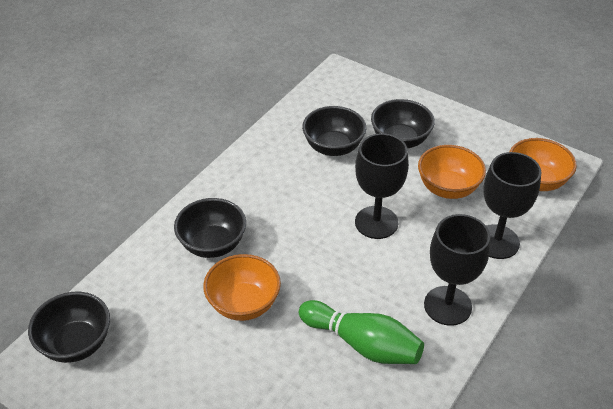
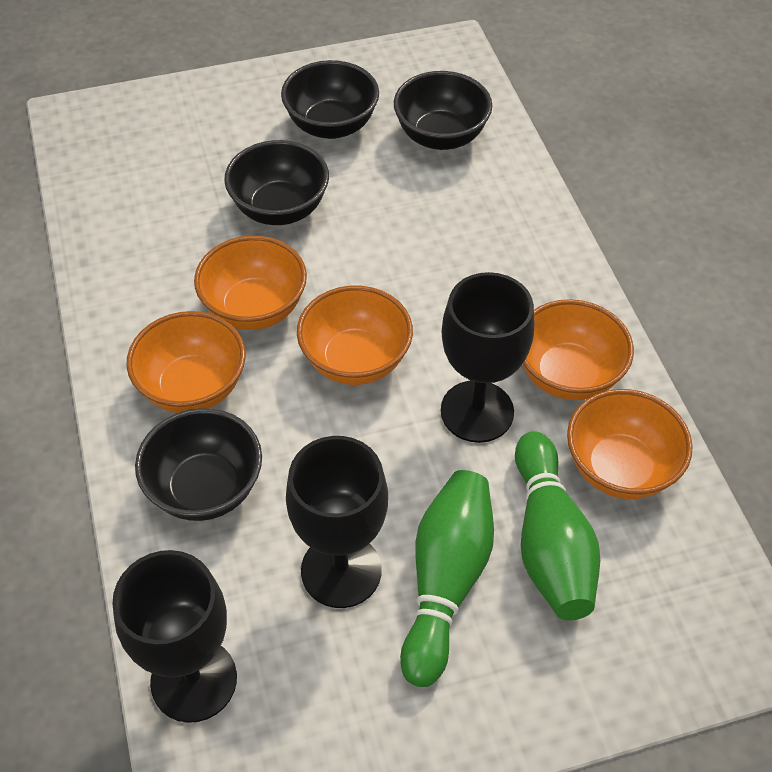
green bowling pin: [299,300,424,364] = 1 -> [400,470,494,687] [515,431,600,620] = 2
orange bowl: [203,254,281,321] [418,145,486,199] [509,138,577,191] = 3 -> [127,311,246,413] [194,236,307,330] [297,286,413,385] [523,299,634,400] [567,389,693,499] = 5

